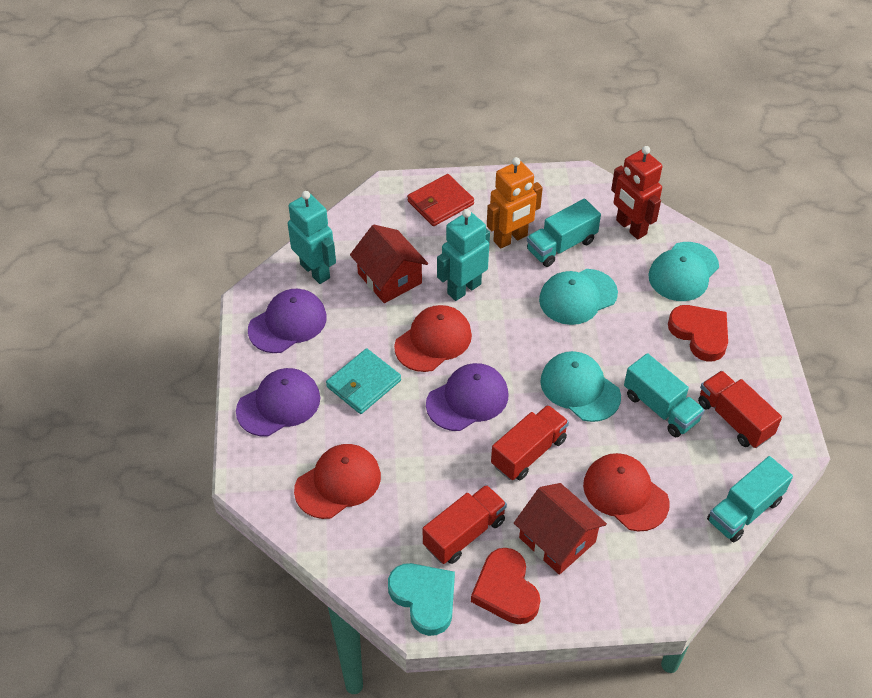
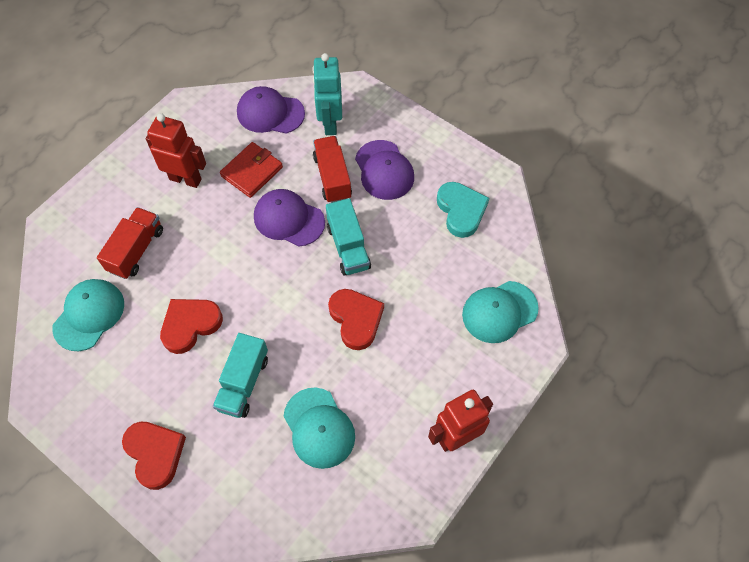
orange robot: [487,157,543,249] = 1 -> none = 0
red cap: [294,444,381,519] [394,305,472,372] [583,453,670,531] = 3 -> none = 0
red heart: [471,548,540,624] [668,305,728,362] = 2 -> [122,422,186,490] [160,299,223,354] [328,289,384,350] = 3
red house: [350,225,428,303] [514,483,607,575] = 2 -> none = 0
red robot: [611,146,662,240] = 1 -> [146,113,206,188] [428,390,493,452] = 2
red truck: [422,485,507,564] [491,405,569,480] [698,371,782,448] = 3 -> [97,207,163,279] [313,136,352,203] = 2
turquoise robot: [288,191,336,284] [437,209,490,301] = 2 -> [312,53,342,135] = 1
turquoise truck: [527,199,601,267] [624,353,705,437] [707,456,793,542] = 3 -> [213,333,268,418] [326,198,371,276] = 2
turquoise wallet: [326,348,401,414] = 1 -> none = 0

